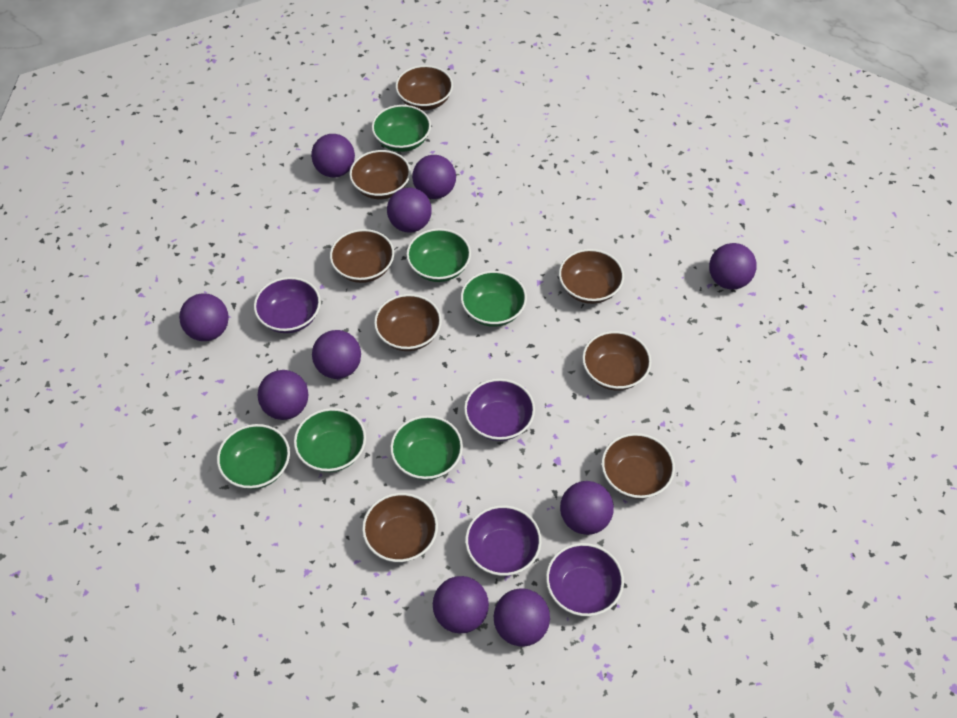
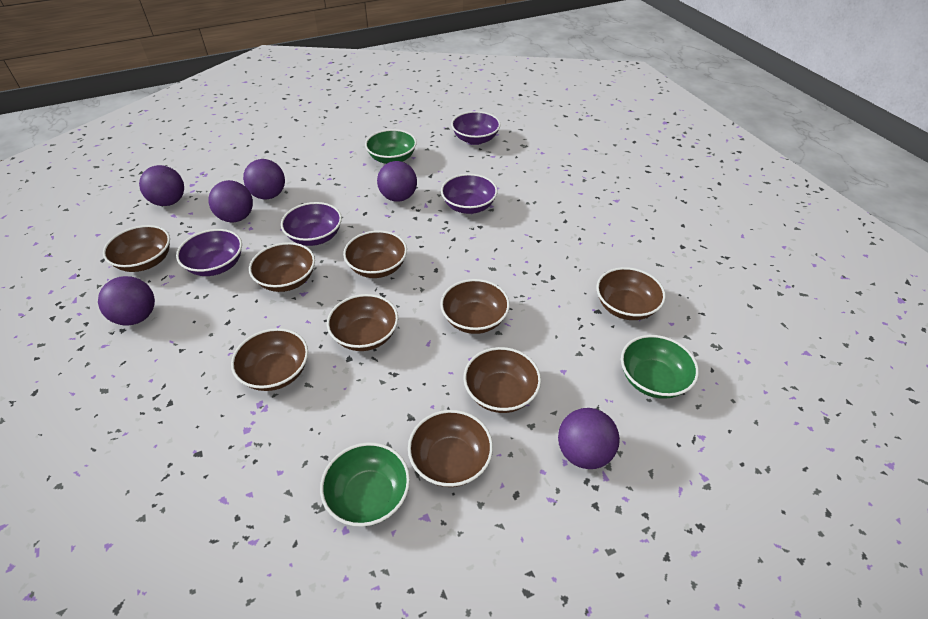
brown bowl: [330,229,394,283] [349,150,411,199] [362,493,438,562] [374,294,442,351] [395,65,453,110] [559,249,624,304] [582,331,651,390] [602,433,675,499] = 8 -> [103,225,170,272] [231,328,308,391] [249,242,315,292] [327,294,398,351] [343,231,407,278] [408,410,493,487] [440,279,510,334] [463,347,541,413] [596,267,666,320] = 9
green bowl: [217,424,290,489] [294,408,366,472] [372,105,431,152] [390,415,463,480] [406,228,471,282] [461,271,527,327] = 6 -> [320,442,410,527] [365,129,417,164] [621,335,699,399] = 3
purple ball: [179,293,229,341] [257,370,308,420] [311,134,355,177] [312,330,361,379] [387,187,432,233] [412,155,456,199] [433,576,489,633] [494,588,550,647] [560,481,614,535] [709,243,757,290] = 10 -> [98,276,155,325] [139,165,184,206] [208,180,253,222] [243,159,285,199] [377,161,417,202] [558,408,620,469] = 6

